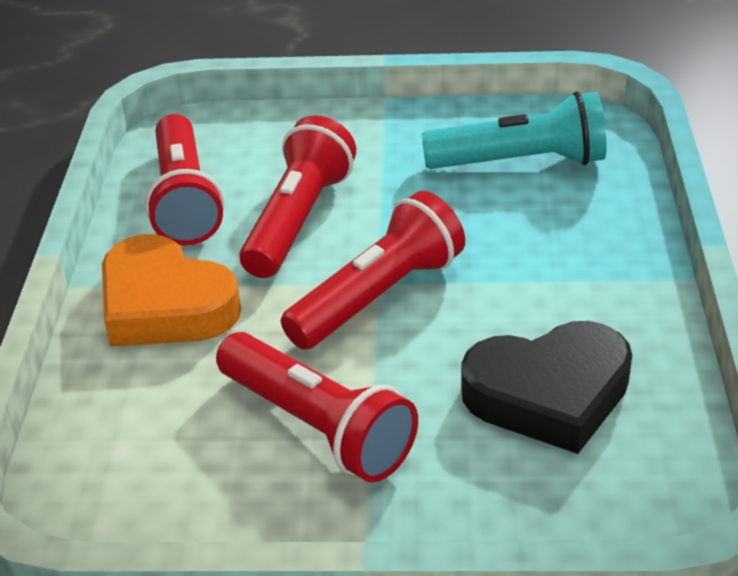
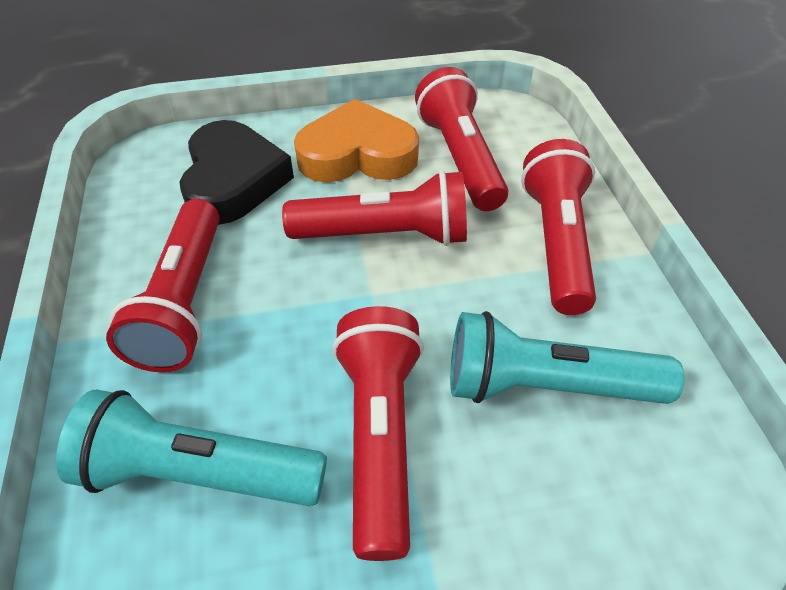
red flashlight: [145,114,224,246] [216,332,418,483] [239,115,356,278] [281,191,465,350] = 4 -> [106,199,220,372] [282,170,467,246] [333,306,424,561] [415,67,508,211] [521,139,596,315] = 5
turquoise flashlight: [422,91,606,169] = 1 -> [56,390,327,506] [450,311,685,404] = 2

